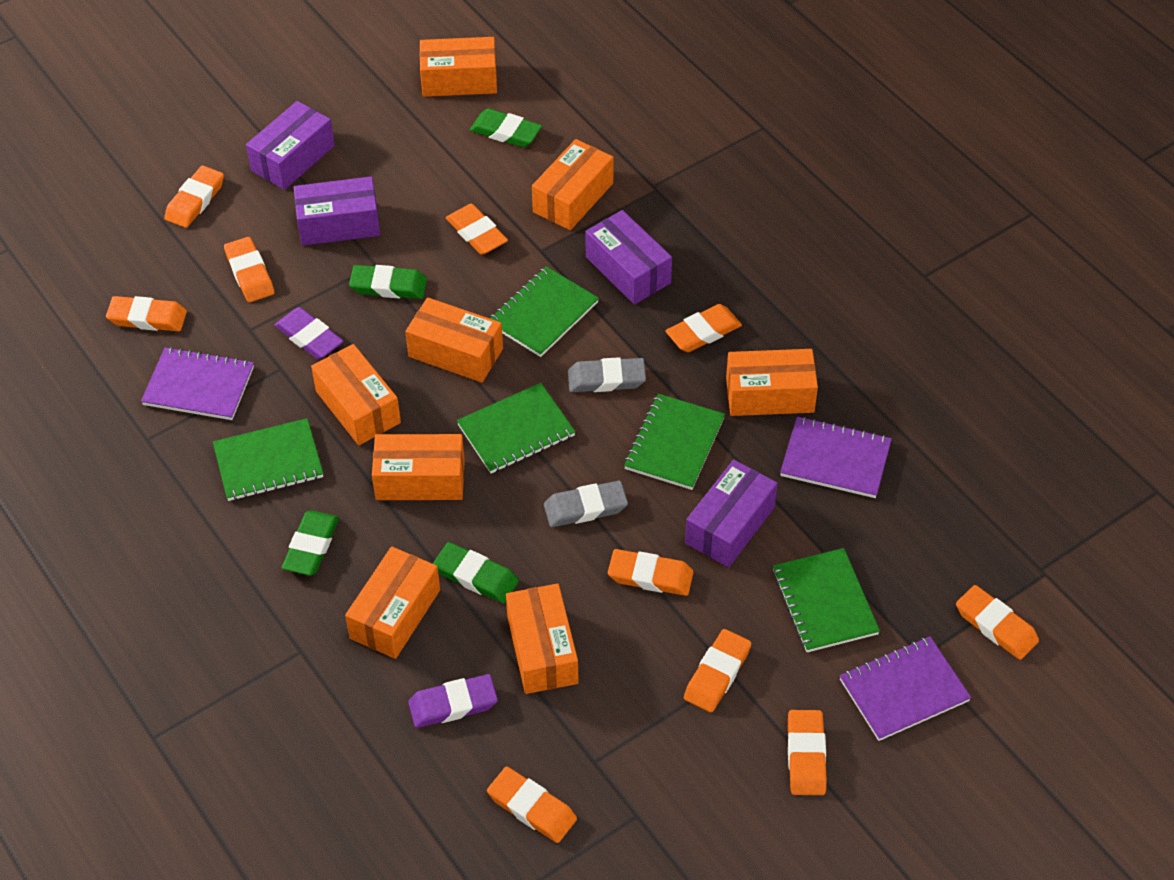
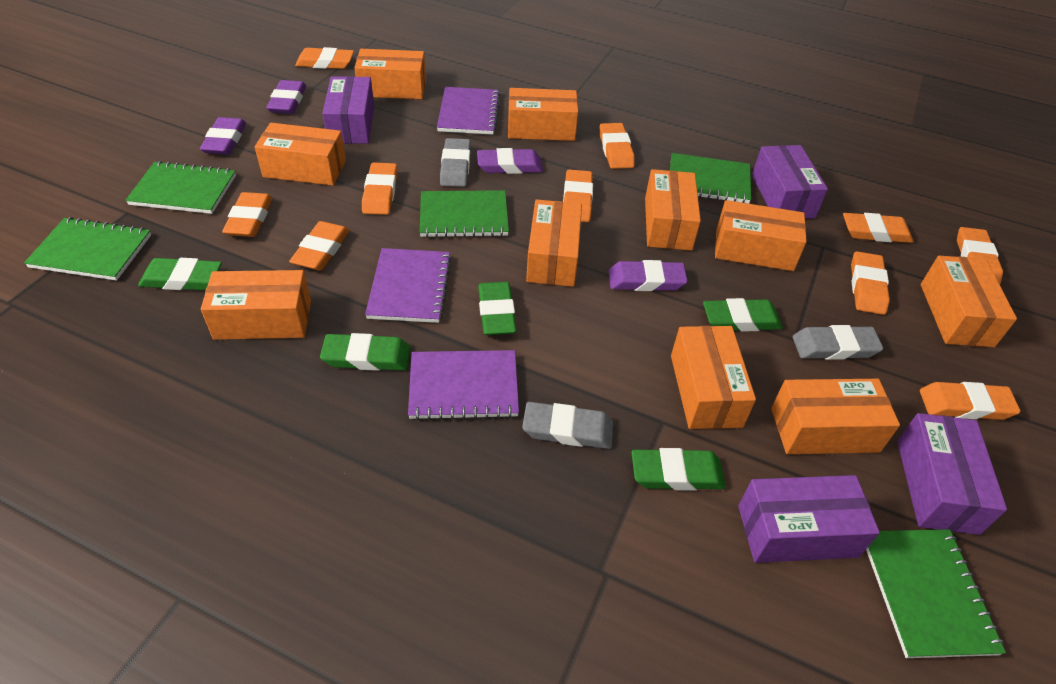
green eraser: [282,510,339,576] [349,265,427,299] [433,542,519,603] [470,108,542,147] = 4 -> [138,258,222,290] [320,333,410,371] [478,282,517,335] [631,448,726,491] [703,298,783,332] = 5
grey eraser: [544,481,628,527] [568,357,646,392] = 2 -> [440,138,471,187] [522,402,613,449] [793,325,883,360] = 3
orange box: [311,344,401,445] [345,547,440,659] [372,434,465,500] [405,297,503,383] [420,37,497,97] [506,583,579,694] [532,139,613,230] [726,349,818,416] = 8 -> [201,270,311,340] [255,123,346,186] [354,49,426,99] [508,88,578,141] [526,199,582,287] [645,169,701,250] [671,326,756,429] [715,200,807,271] [771,379,900,454] [921,256,1017,347] = 10
purple eraser: [274,307,344,359] [408,674,498,728] = 2 -> [200,117,246,155] [266,80,306,114] [477,148,543,174] [608,260,688,291] = 4

